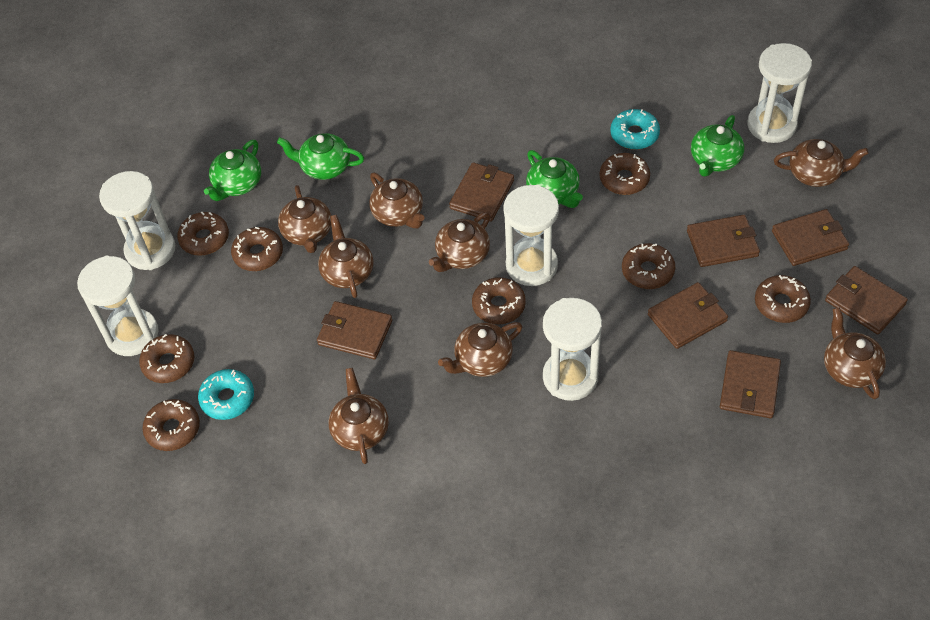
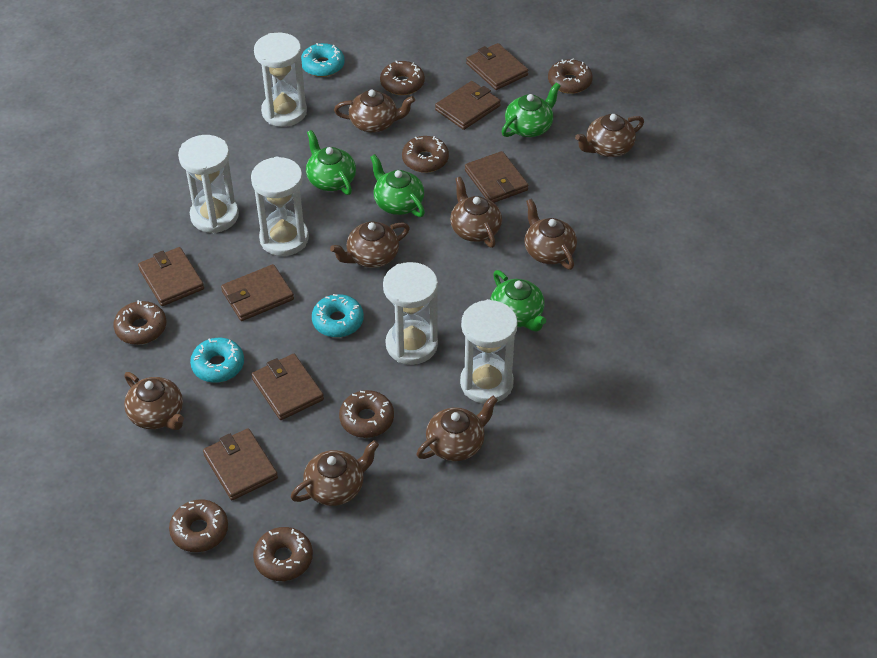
brown donut: [139,334,195,383] [142,399,200,451] [177,212,229,255] [231,227,283,271] [472,277,526,324] [600,153,650,195] [622,243,675,289] [755,275,811,323] = 8 -> [113,300,166,345] [169,500,228,552] [253,527,313,581] [339,390,394,438] [380,61,425,95] [402,136,449,173] [548,58,593,94] = 7
turquoise donut: [198,369,254,420] [610,109,660,150] = 2 -> [190,338,244,383] [301,43,345,77] [312,294,364,337] = 3

